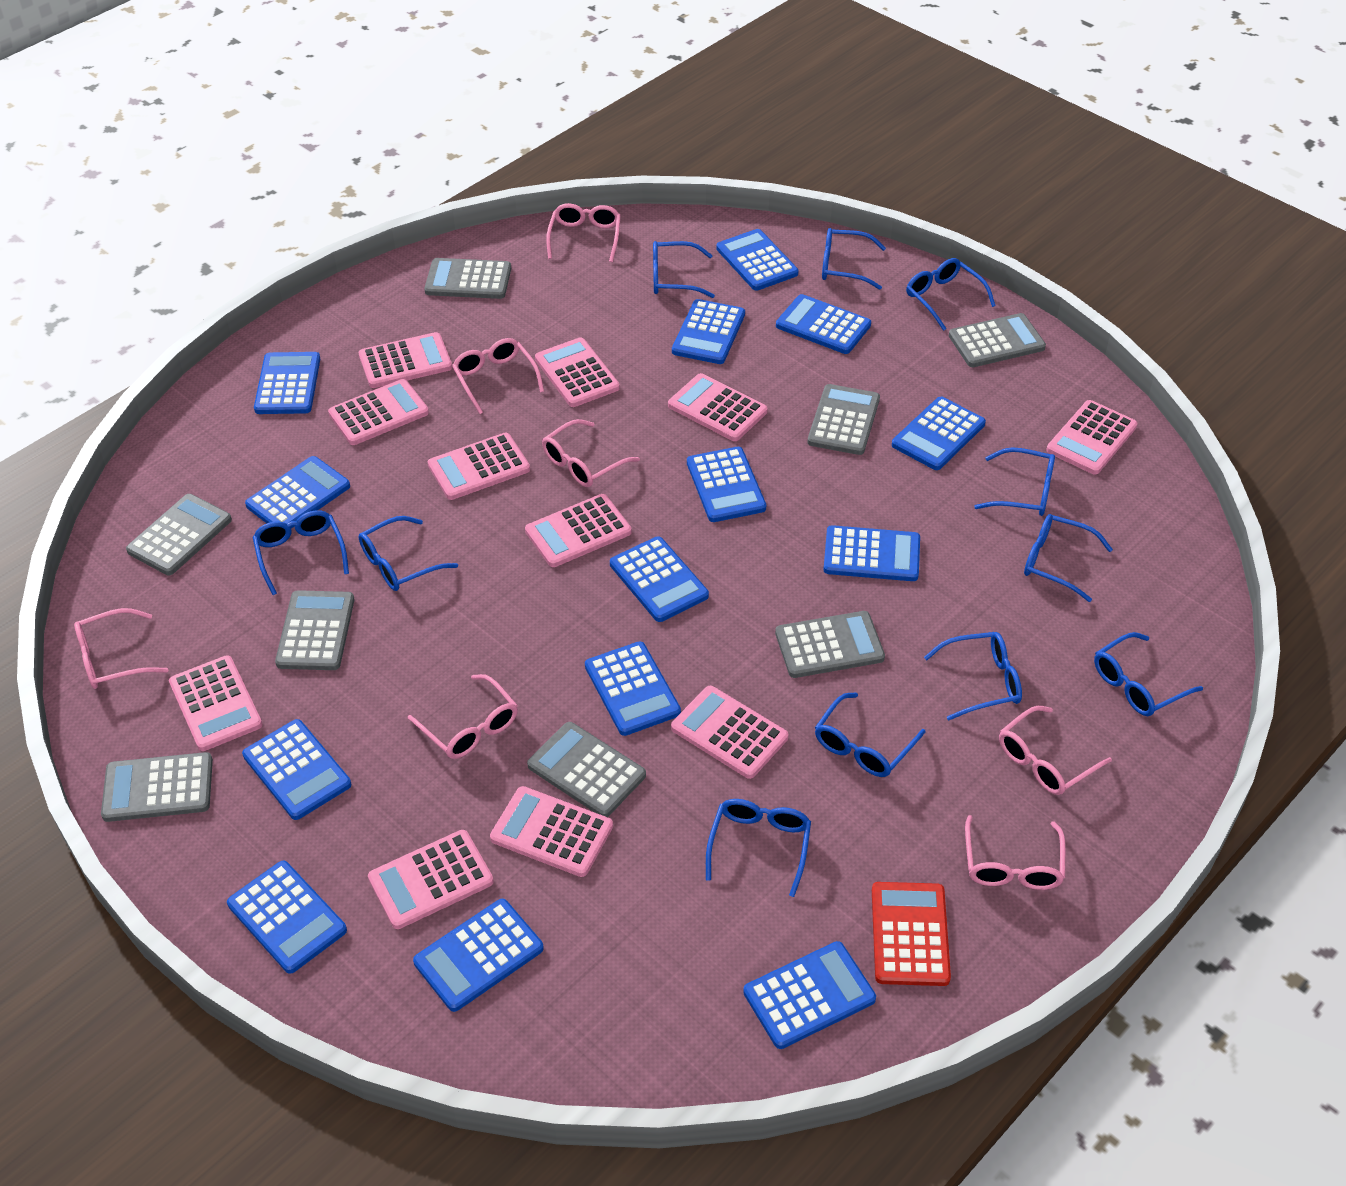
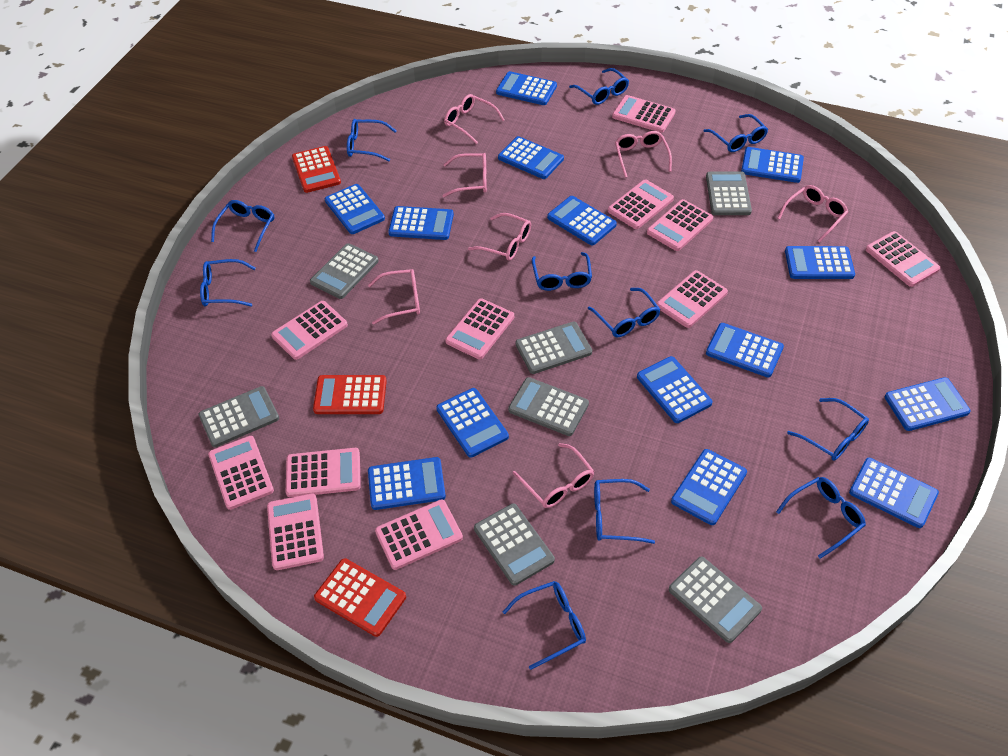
grey calculator: [101,752,213,822] [126,494,232,575] [275,590,354,670] [424,258,511,299] [527,722,646,817] [775,611,885,678] [807,384,880,455] [949,313,1046,367] = 8 -> [199,386,279,447] [310,243,379,299] [474,503,555,586] [508,377,589,436] [516,322,592,374] [669,557,762,643] [706,171,752,215] = 7
red calculator: [872,882,951,986] = 1 -> [292,146,341,193] [313,375,387,414] [314,558,406,637] = 3

